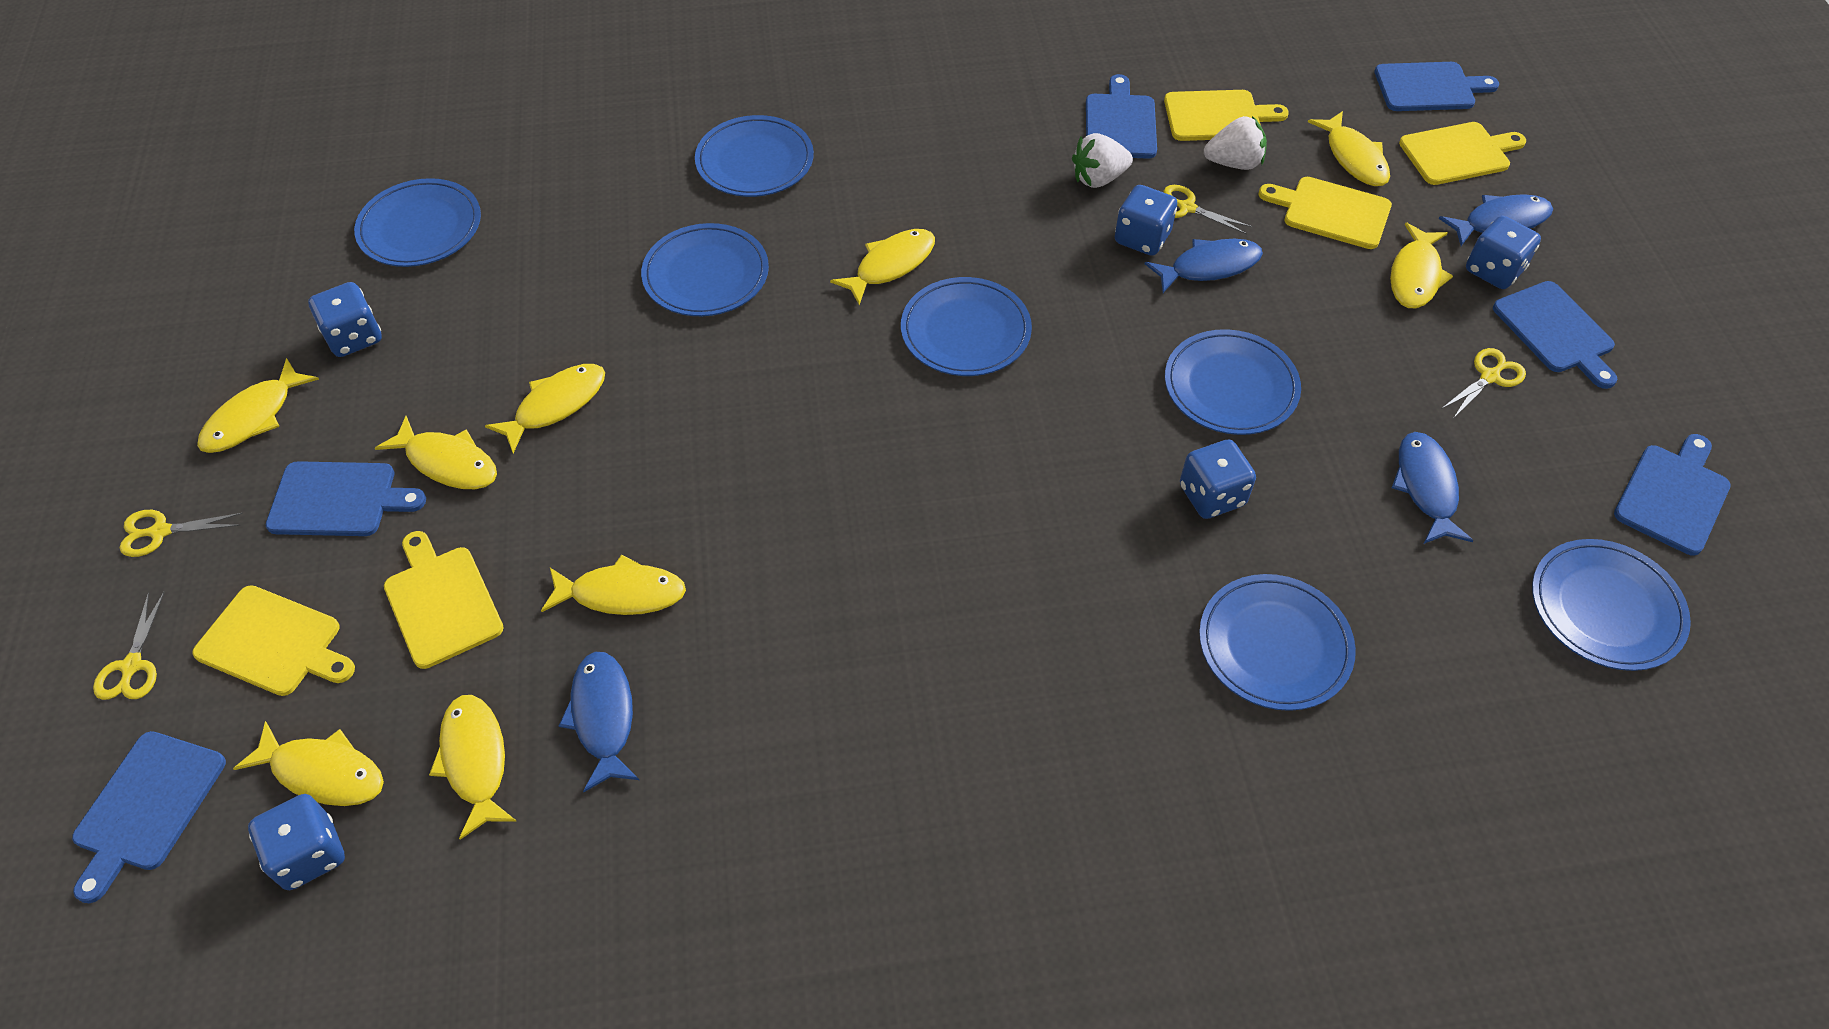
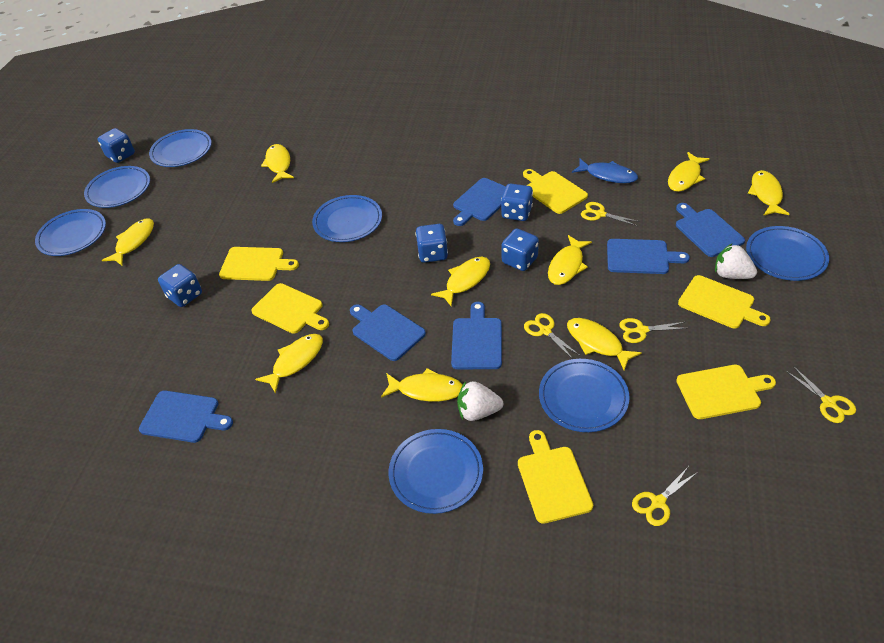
blue fish: [559,652,639,792] [1145,239,1263,293] [1392,432,1474,544] [1439,194,1553,246] = 4 -> [572,159,638,183] = 1
yellow cutting board: [192,585,355,696] [384,531,504,669] [1164,90,1289,141] [1259,177,1392,249] [1399,122,1526,185] = 5 -> [219,247,299,281] [251,283,329,334] [518,430,593,524] [523,169,588,214] [676,365,776,419] [678,275,771,328] = 6
yellow scissors: [93,591,165,700] [120,510,243,557] [1164,185,1252,234] [1441,348,1526,417] = 4 -> [524,313,579,359] [581,202,640,226] [619,318,689,343] [632,467,698,526] [786,366,856,423] = 5

